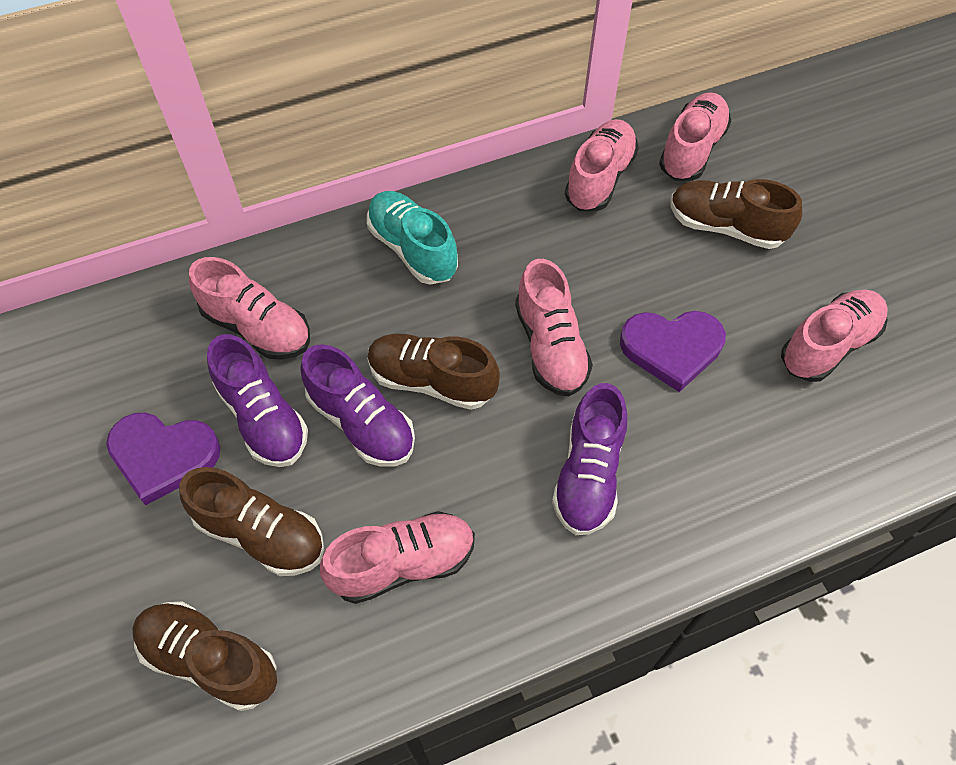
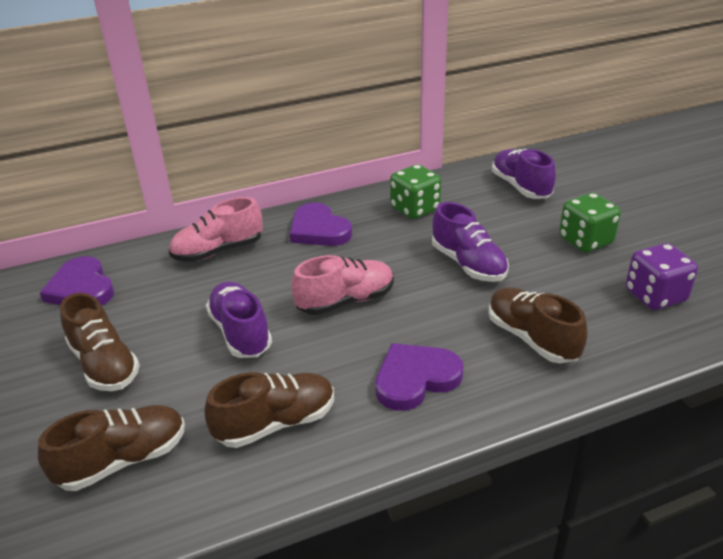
green dice: none = 0 -> [390,164,441,219] [559,193,621,252] = 2
pink shoe: [189,257,310,360] [320,511,475,604] [515,259,593,396] [565,119,639,211] [659,92,731,181] [781,289,888,382] = 6 -> [169,197,263,262] [291,255,394,315] = 2
purple dice: none = 0 -> [626,243,698,310] = 1
purple heart: [106,412,221,505] [620,311,726,392] = 2 -> [40,256,114,305] [290,202,352,246] [375,343,464,411] = 3
turquoise shoe: [367,191,458,285] = 1 -> none = 0

